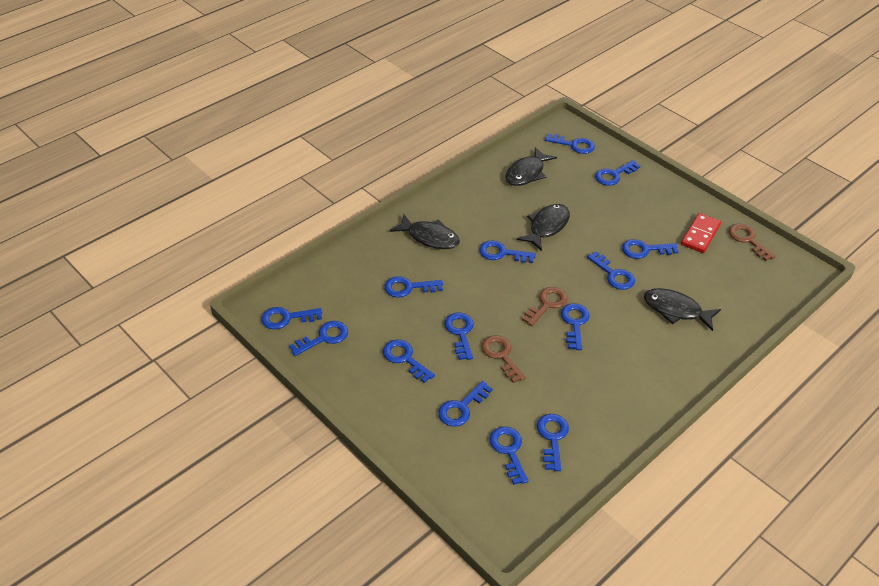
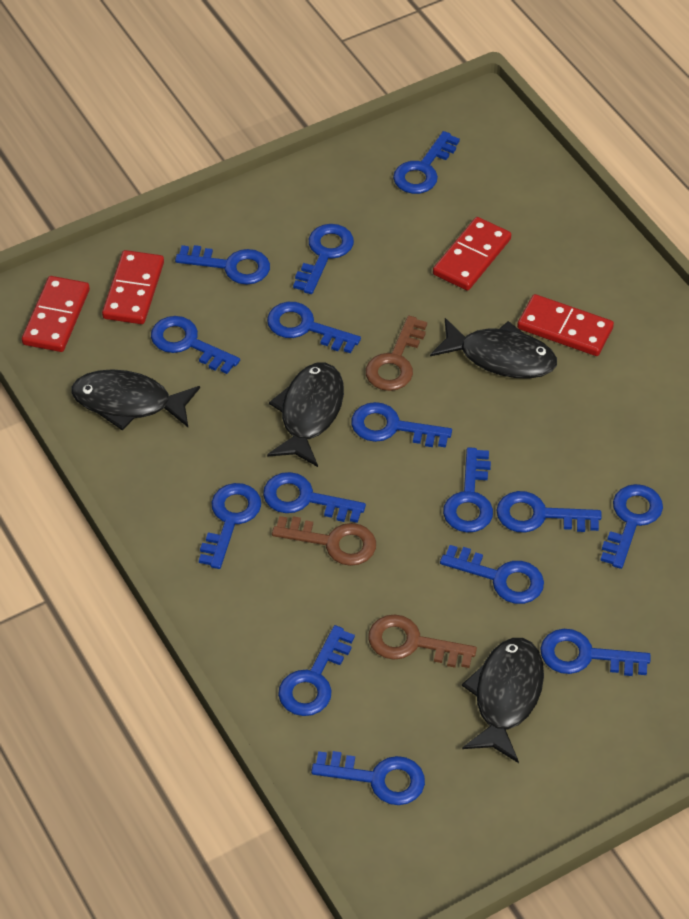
blue key: [261,307,323,329] [289,321,348,356] [383,340,435,383] [384,276,443,298] [438,381,492,427] [444,313,474,360] [479,240,536,263] [490,426,528,485] [537,414,569,471] [545,133,595,154] [561,303,590,350] [587,251,635,290] [595,160,640,186] [622,239,679,259] = 14 -> [151,316,240,374] [175,245,270,285] [199,483,261,569] [263,472,366,523] [267,302,361,353] [278,625,355,716] [293,224,354,294] [311,751,425,805] [351,402,452,448] [393,131,460,194] [440,545,544,604] [443,447,493,533] [496,491,602,533] [540,629,651,676] [600,484,663,569] = 15
red domino: [681,213,721,253] = 1 -> [22,276,90,352] [102,250,164,324] [433,217,511,291] [517,294,614,356] = 4

